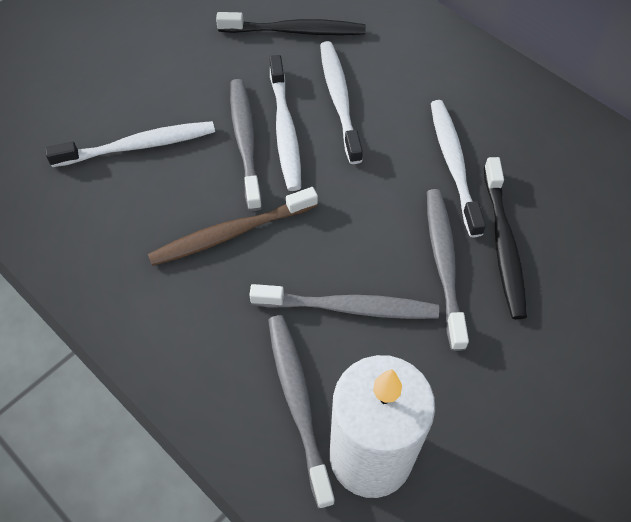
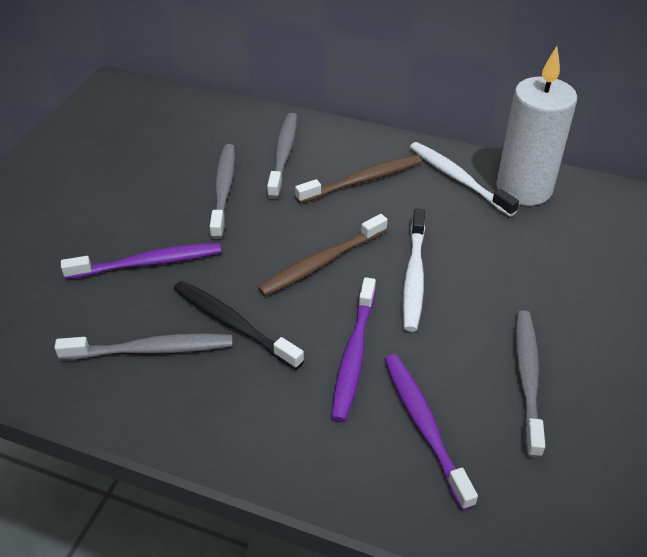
black toothbrush: [216,12,366,35] [484,157,527,319] = 2 -> [174,281,304,370] = 1
brown toothbrush: [148,187,318,266] = 1 -> [258,214,388,296] [295,155,422,204] = 2
purple toothbrush: none = 0 -> [61,243,221,279] [331,277,376,422] [384,354,478,511] = 3
white toothbrush: [45,121,215,167] [270,55,301,191] [320,41,363,164] [431,100,486,238] = 4 -> [402,209,425,332] [410,142,519,217] = 2

